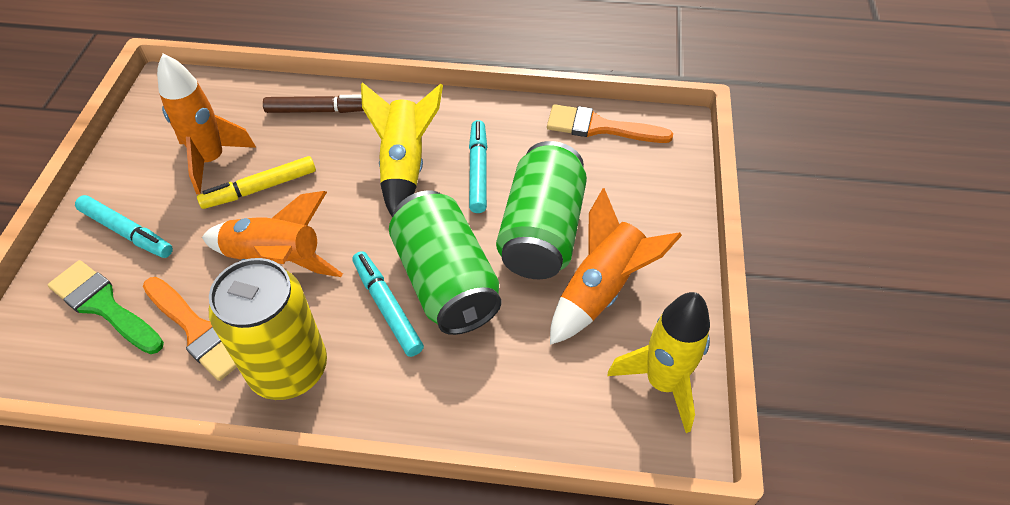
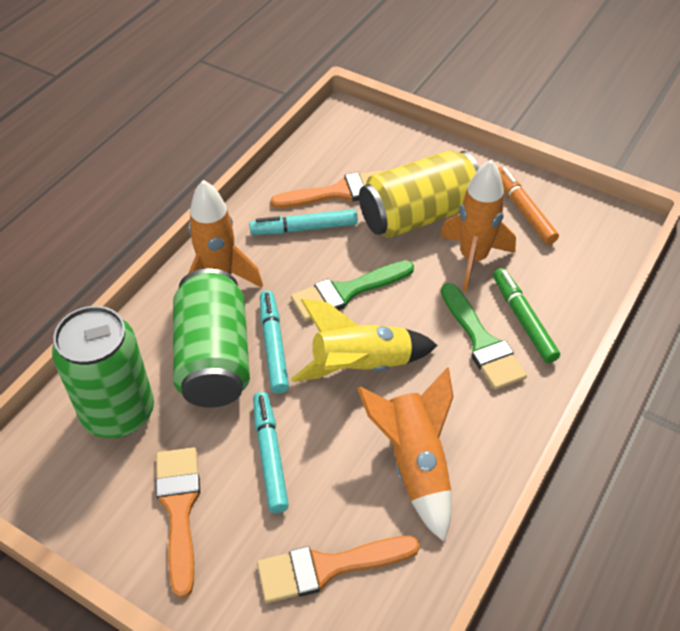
brown marker: [263,95,364,113] = 1 -> none = 0
green brush: [48,260,164,354] = 1 -> [291,260,414,321] [441,283,527,390] = 2
green marker: none = 0 -> [493,268,560,363] = 1
orange brush: [143,277,237,381] [547,104,673,143] = 2 -> [156,447,200,598] [257,536,420,603] [271,170,382,208] = 3
orange marker: none = 0 -> [498,167,559,244] = 1
yellow marker: [197,156,316,209] = 1 -> none = 0
yellow rocket: [361,82,443,216] [607,292,710,433] = 2 -> [291,299,438,382] = 1

